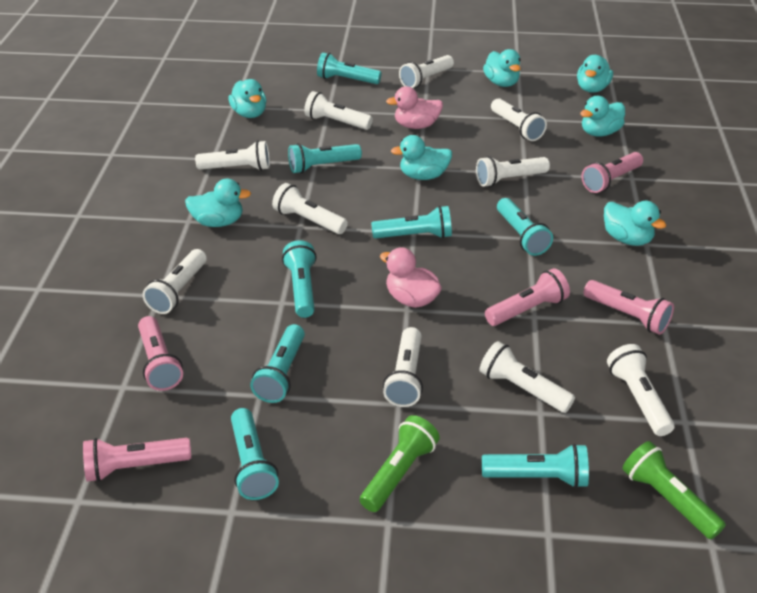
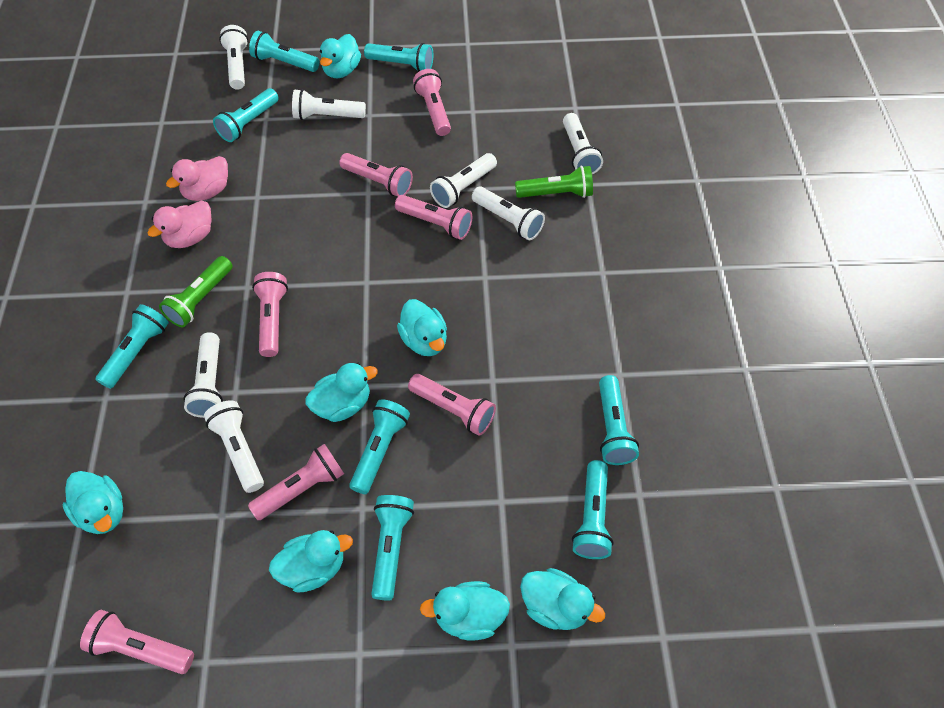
pink flashlight: [83,438,191,482] [138,316,183,391] [485,268,570,326] [581,152,643,193] [584,280,674,335] = 5 -> [80,610,194,674] [248,444,344,520] [252,272,288,357] [339,153,413,197] [395,195,472,240] [408,374,496,436] [413,69,451,136] = 7
white flashlight: [143,249,207,314] [195,140,270,171] [272,183,348,234] [304,91,373,130] [383,327,423,407] [399,55,454,88] [476,156,550,187] [479,341,575,413] [491,98,547,141] [607,344,675,436] = 10 -> [183,332,223,418] [204,400,264,493] [219,25,249,90] [292,89,366,120] [430,153,497,208] [472,187,545,240] [563,113,603,174] = 7

